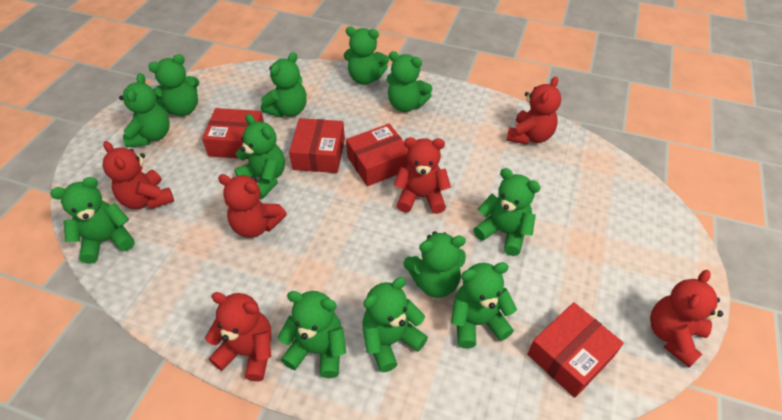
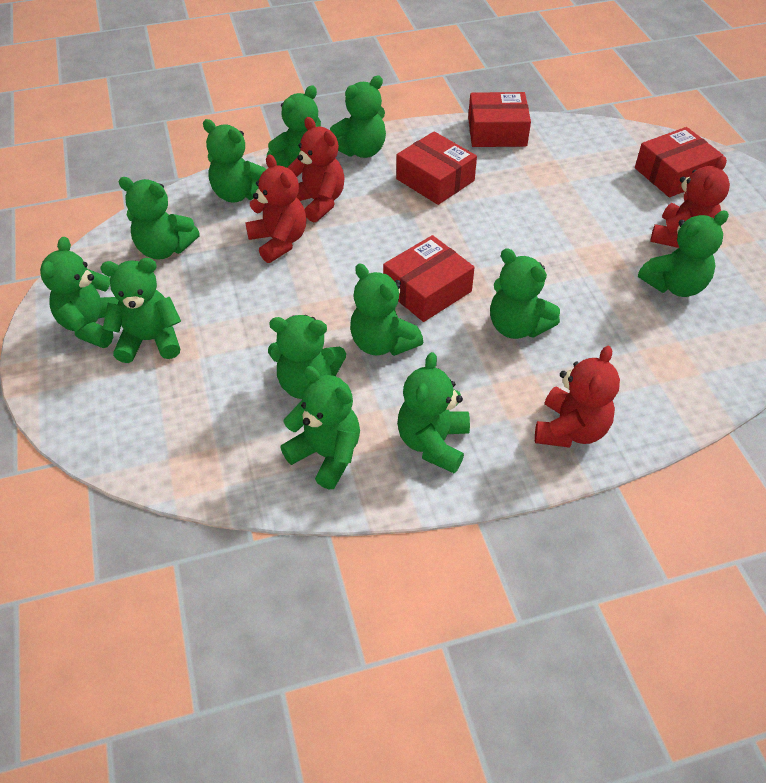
red teddy bear: [102,141,174,209] [205,292,272,381] [218,174,287,238] [394,137,451,214] [507,77,561,145] [650,270,723,368] = 6 -> [245,154,306,263] [288,117,345,222] [535,346,620,448] [650,156,730,248] = 4

